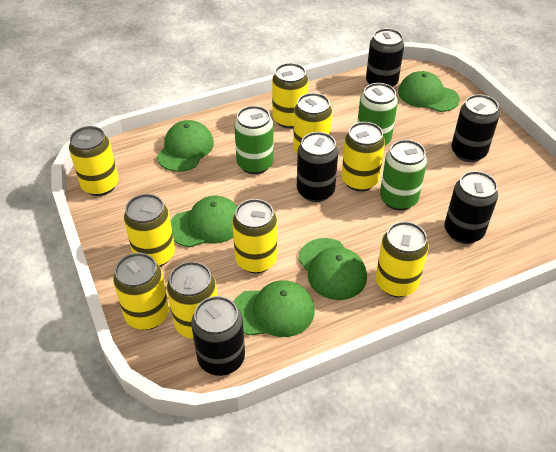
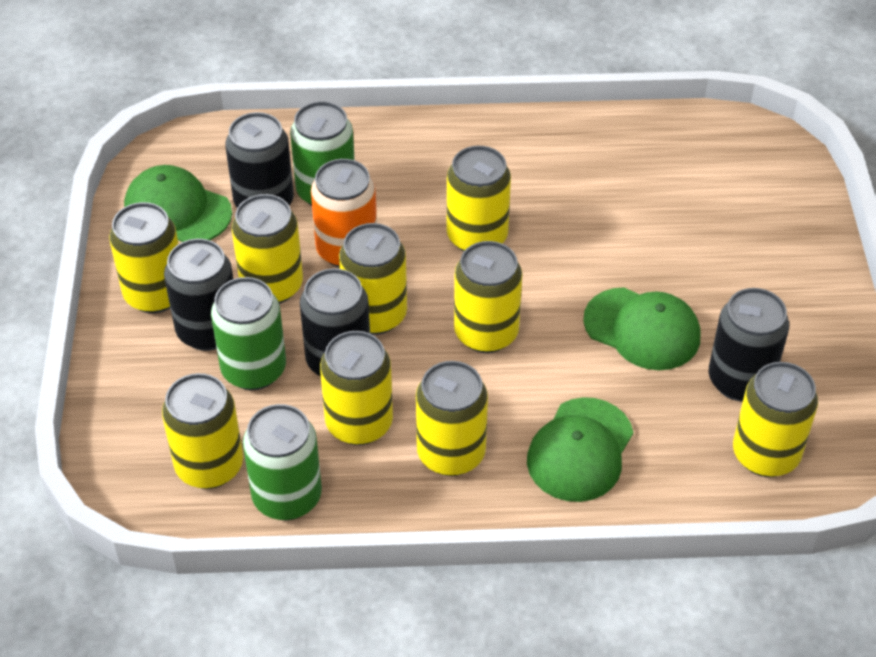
black can: [191,296,245,376] [297,132,338,202] [366,28,404,87] [444,171,498,244] [451,94,500,162] = 5 -> [164,239,233,351] [225,112,294,208] [300,268,370,376] [709,288,789,401] = 4
green cap: [157,120,214,172] [170,196,237,248] [234,280,314,337] [298,238,367,300] [398,71,460,112] = 5 -> [124,165,232,242] [527,397,633,502] [583,288,700,370] = 3
orange can: none = 0 -> [311,159,377,268] = 1

